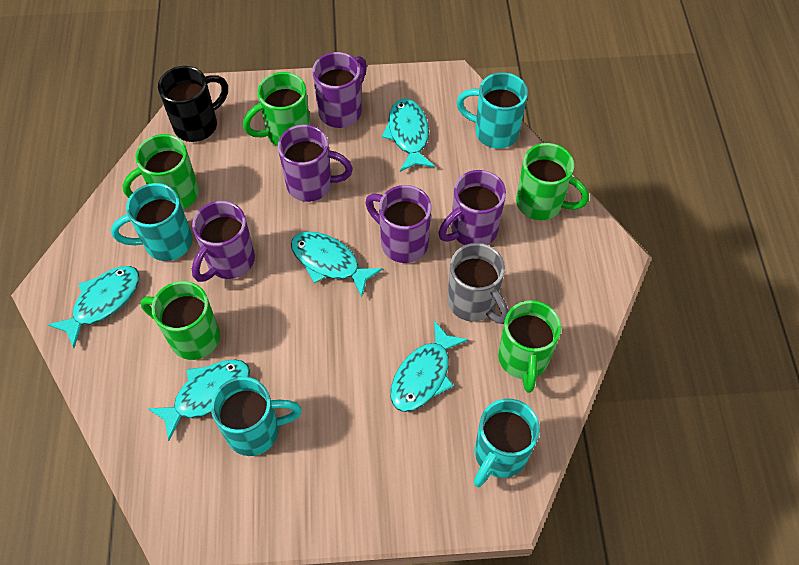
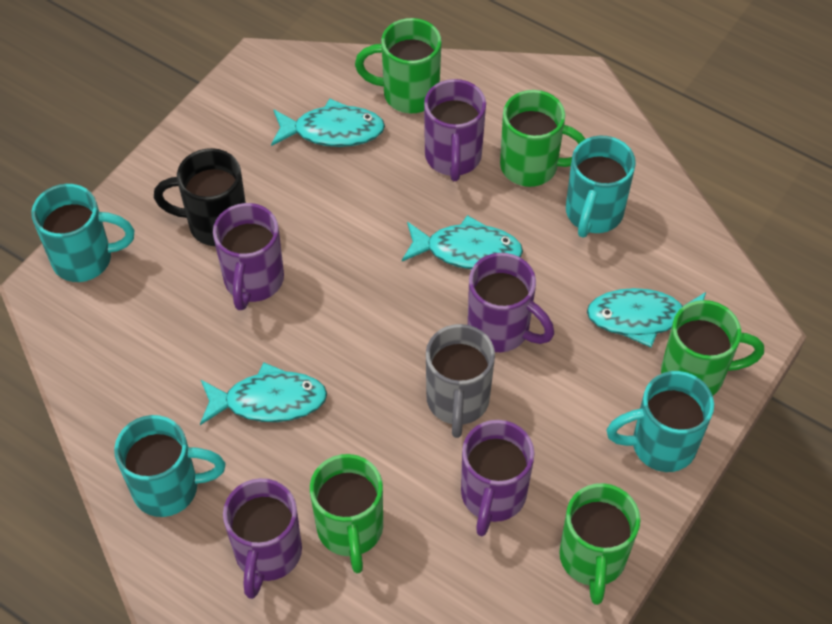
turquoise fish: [47,266,139,348] [148,359,250,441] [291,231,383,298] [382,98,435,172] [390,321,468,412] = 5 -> [200,362,327,425] [271,99,385,147] [402,215,523,270] [587,288,706,347] = 4

